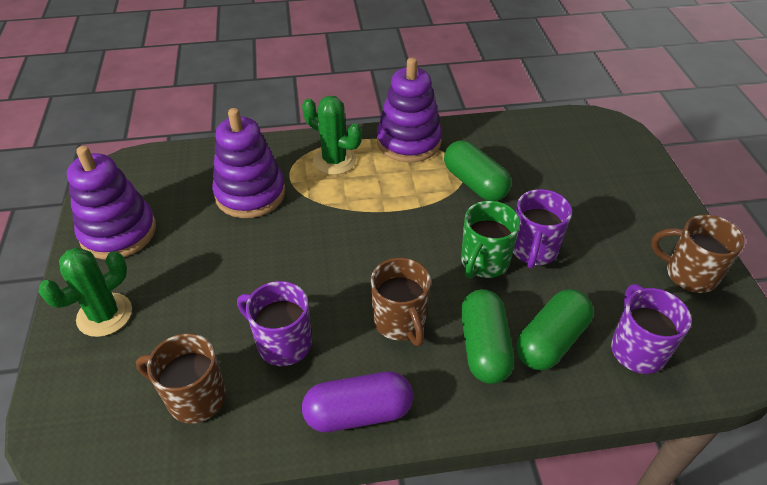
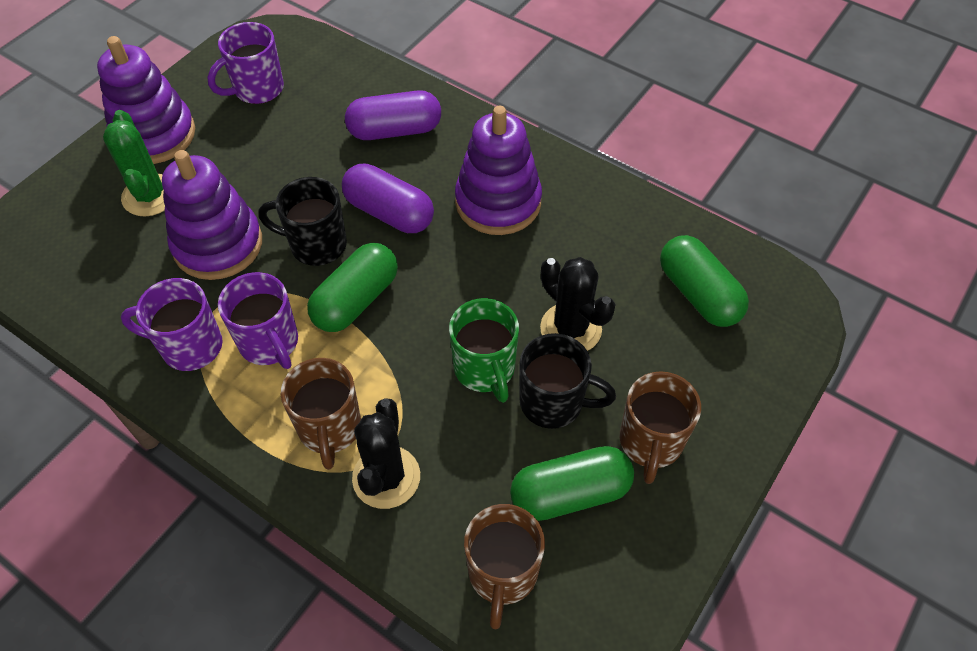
black cactus: none = 0 -> [352,398,420,509] [540,257,616,351] = 2
black mug: none = 0 -> [258,177,347,266] [519,333,616,429] = 2
green cactus: [38,247,132,337] [302,96,362,175] = 2 -> [103,110,165,217] = 1
purple capsule: [302,371,413,432] = 1 -> [342,164,434,233] [345,90,441,140] = 2

